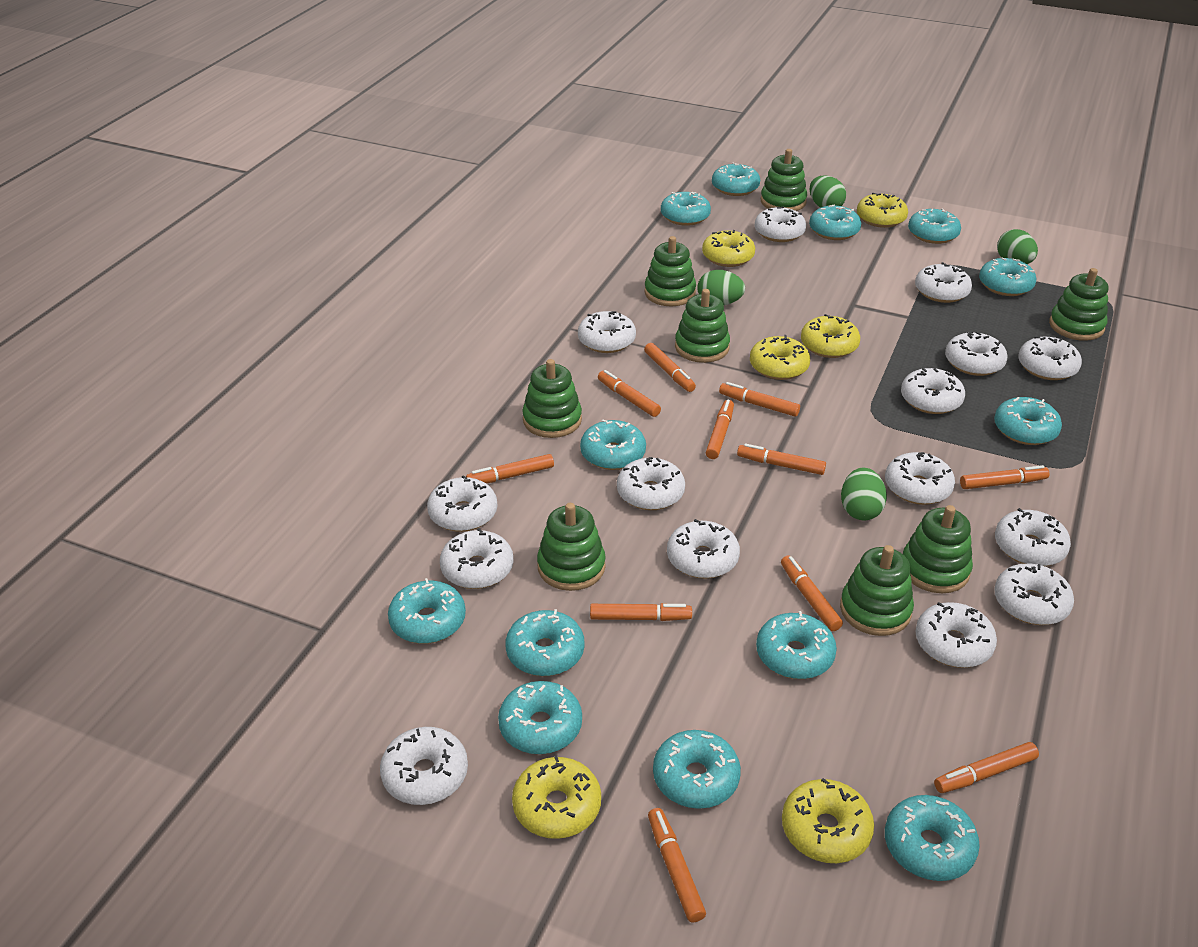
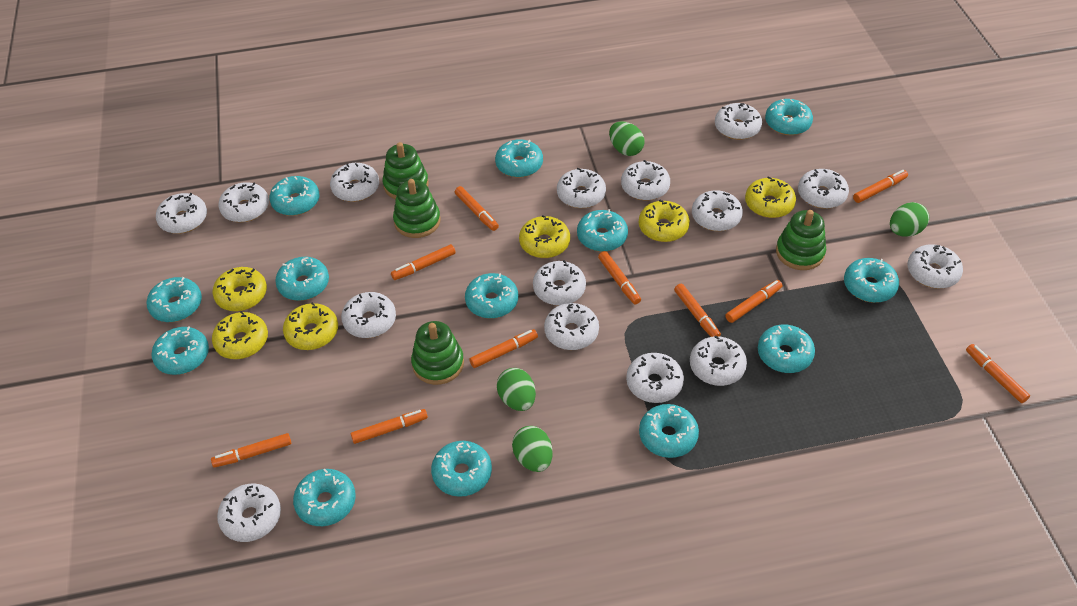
green stacking toy: [522,359,582,438] [537,503,606,591] [644,236,696,306] [675,289,730,363] [761,149,807,211] [840,545,914,636] [903,505,973,593] [1049,268,1108,341] = 8 -> [383,142,429,199] [393,179,441,238] [411,321,464,385] [776,210,826,270] = 4
orange marker: [466,454,554,483] [590,603,692,621] [598,370,661,417] [644,343,696,392] [648,808,706,923] [706,400,734,459] [719,382,800,417] [737,444,826,475] [781,555,843,631] [934,742,1039,793] [960,465,1049,489] = 11 -> [211,433,291,468] [351,409,428,444] [391,244,456,280] [455,186,499,231] [469,329,538,368] [598,251,641,304] [674,284,721,337] [725,280,783,323] [853,170,908,203] [966,344,1030,403] = 10

